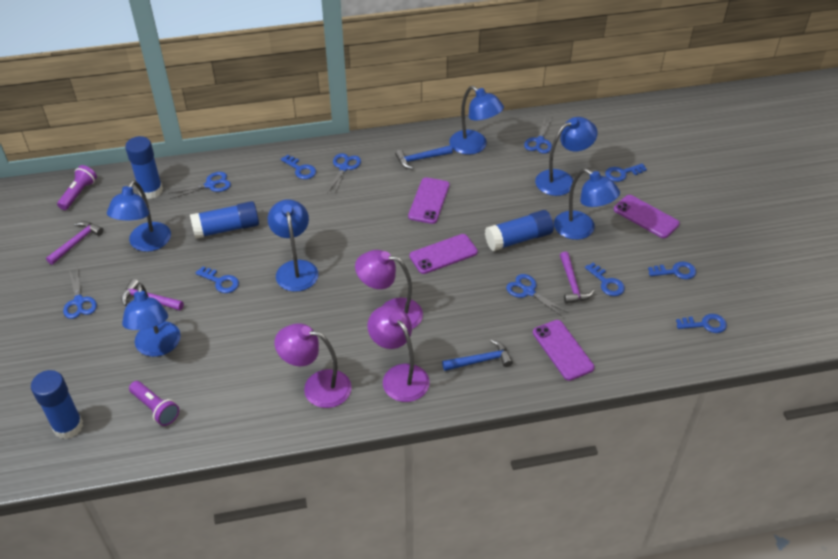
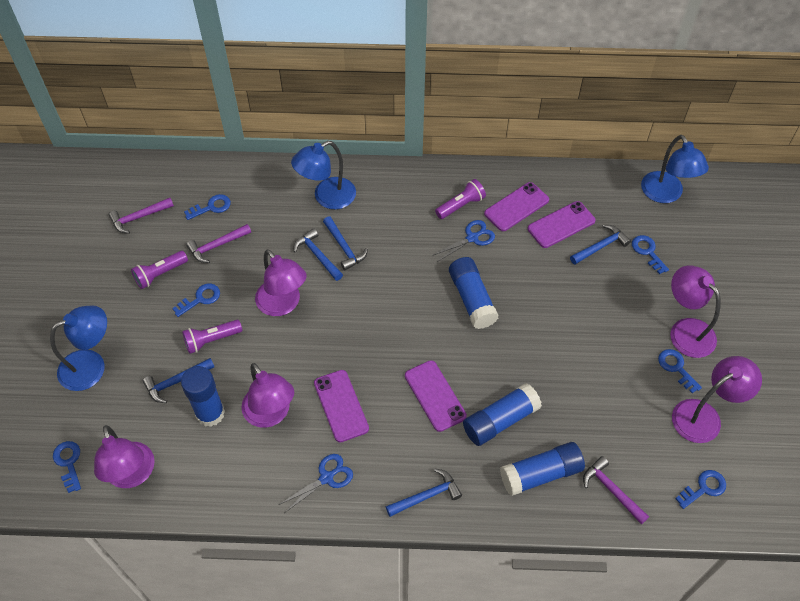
blue hammer: [395,145,453,169] [442,339,513,371] = 2 -> [142,358,215,403] [293,228,343,281] [323,216,368,271] [386,469,462,517] [570,225,631,265] = 5
blue lamp: [107,180,171,252] [122,283,181,357] [268,199,318,292] [449,86,504,155] [535,117,598,196] [554,168,620,240] = 6 -> [50,305,107,391] [291,141,356,209] [641,135,709,203] = 3
blue scissors: [63,267,97,319] [168,172,231,199] [327,153,361,194] [506,274,569,318] [524,118,552,154] = 5 -> [279,454,353,512] [434,220,495,261] = 2
purple flashlight: [57,165,97,210] [129,381,179,426] = 2 -> [131,251,188,289] [182,320,242,354] [435,179,486,219] = 3
purple lamp: [275,323,352,408] [355,250,423,329] [368,305,430,402] = 3 -> [94,425,155,488] [241,363,294,428] [255,249,307,316] [670,265,721,358] [672,356,762,443] = 5

